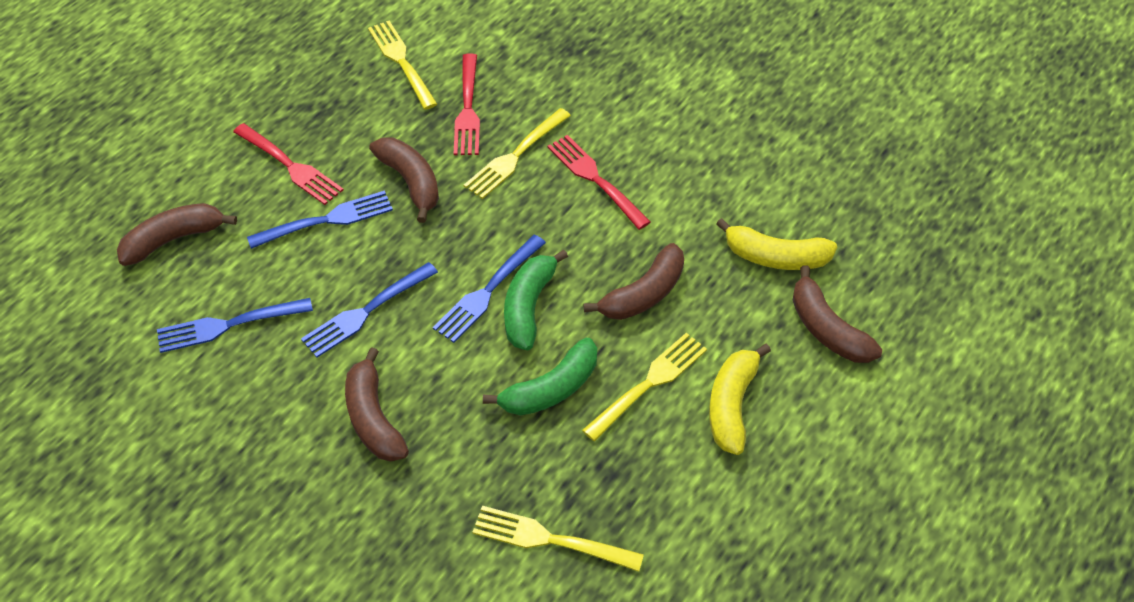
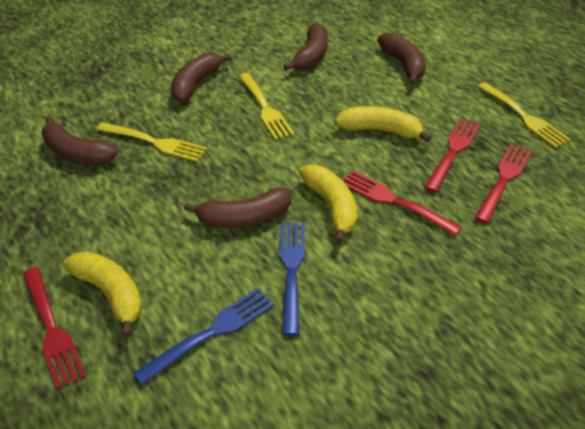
blue fork: [157,298,313,353] [247,190,393,249] [301,262,438,358] [433,235,546,343] = 4 -> [133,288,274,385] [279,222,305,336] = 2
green banana: [483,338,597,415] [504,250,568,350] = 2 -> none = 0
red fork: [233,123,343,205] [454,53,480,155] [547,135,651,230] = 3 -> [23,267,86,389] [342,171,462,236] [424,118,481,192] [475,144,532,224] = 4
yellow banana: [709,344,771,455] [716,218,837,270] = 2 -> [63,251,142,337] [299,165,357,244] [335,106,431,142] = 3
yellow fork: [368,21,437,110] [464,108,571,199] [472,506,644,572] [582,333,707,441] = 4 -> [96,122,207,162] [239,73,294,140] [477,82,571,148] = 3

